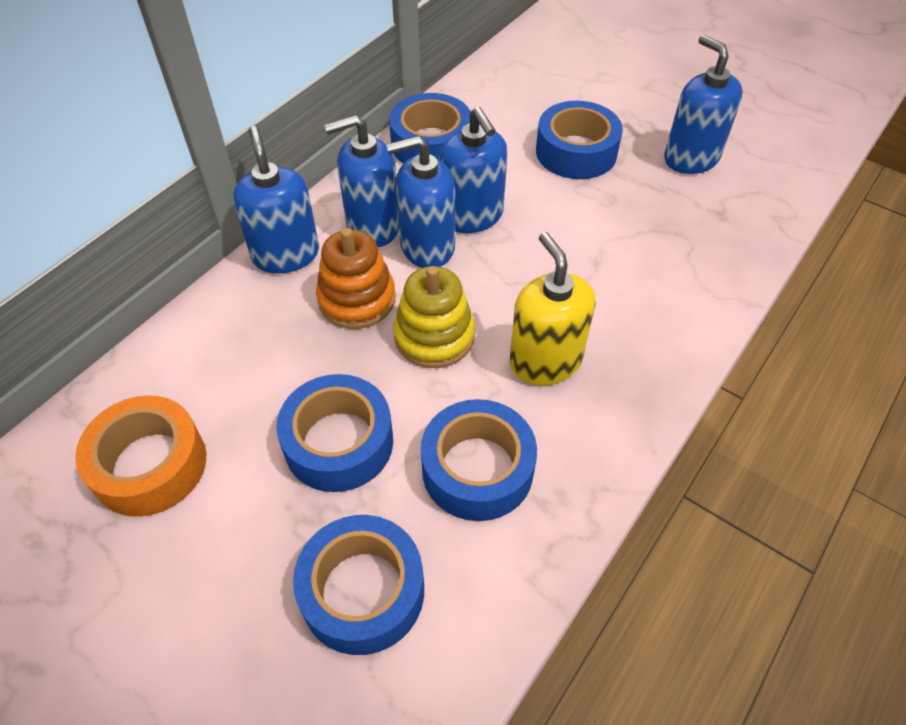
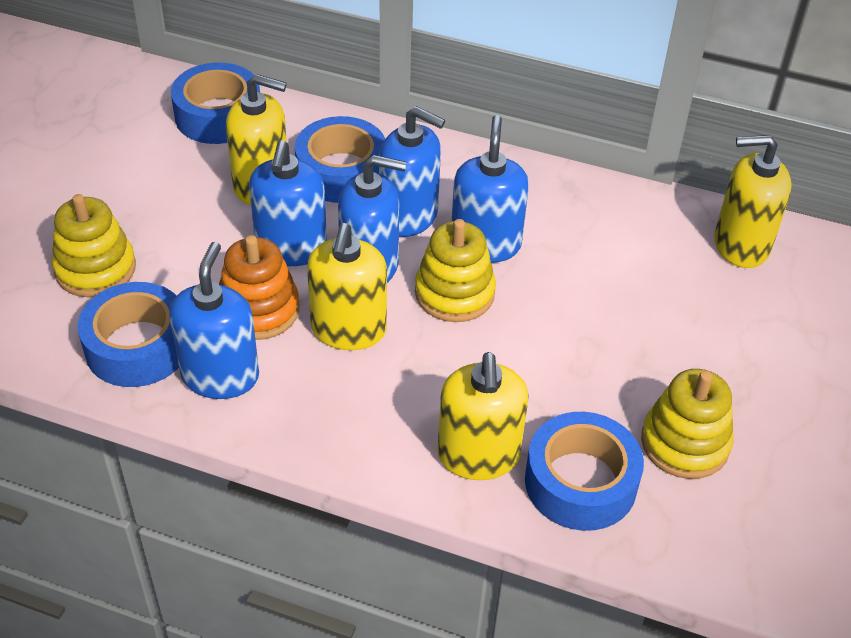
blue tape: [276,374,393,492] [293,515,424,655] [389,93,471,163] [421,399,537,521] [536,101,623,179] = 5 -> [78,282,179,387] [171,63,260,144] [295,116,385,203] [525,412,644,531] = 4
orange tape: [75,395,206,517] = 1 -> none = 0
yellow soap dispenser: [510,232,596,385] = 1 -> [226,74,287,205] [307,223,387,350] [438,352,528,480] [714,135,792,268] = 4
yellow stacking toy: [394,266,475,368] = 1 -> [52,194,136,297] [415,219,496,322] [641,369,733,479] = 3

